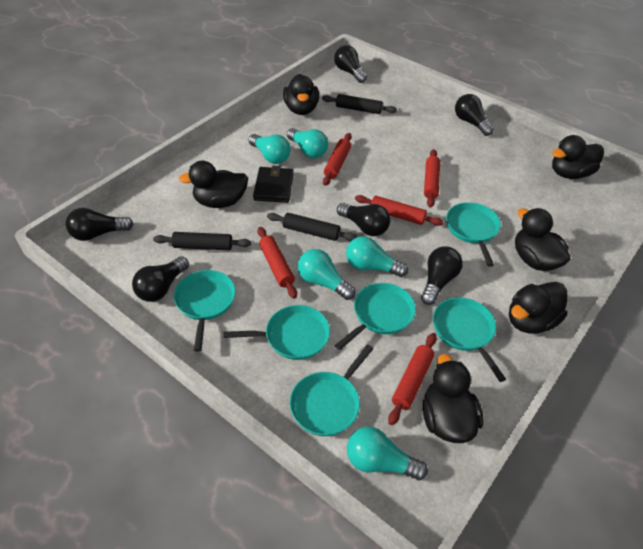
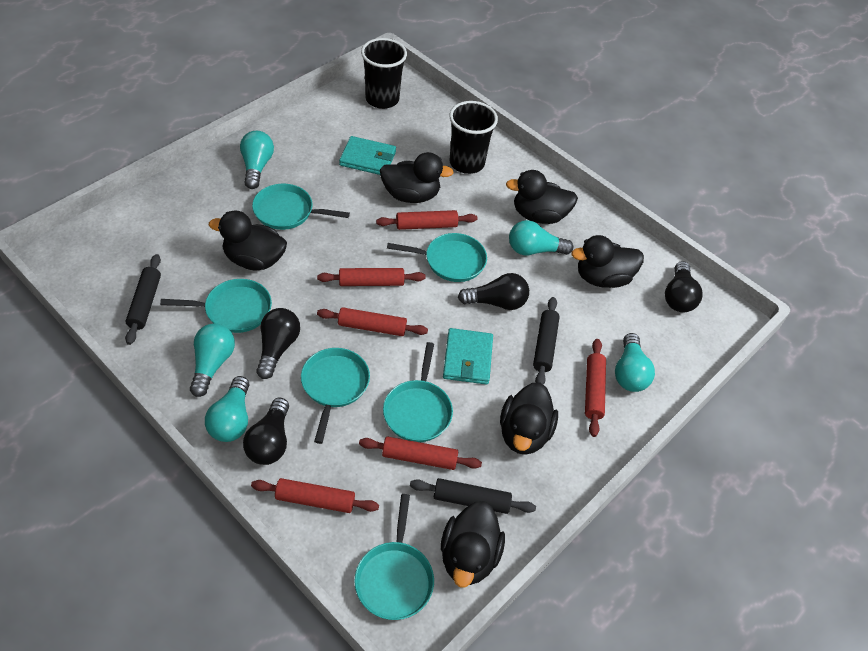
black cup: none = 0 -> [361,38,407,109] [449,101,498,174] = 2
black light bulb: [66,208,134,241] [132,256,189,302] [334,45,367,83] [337,203,390,236] [421,246,463,305] [455,94,494,136] = 6 -> [243,398,289,465] [256,308,300,379] [458,273,529,310] [665,261,702,312] = 4
black wallet: [253,166,294,203] = 1 -> none = 0
red rolling pin: [258,227,297,299] [323,133,352,186] [355,195,443,226] [388,333,437,425] [424,149,440,208] = 5 -> [251,478,379,513] [317,268,426,286] [317,307,428,336] [359,437,482,470] [376,210,478,230] [585,339,606,437] = 6
turquoise wallet: none = 0 -> [339,136,396,175] [443,328,493,385] = 2

